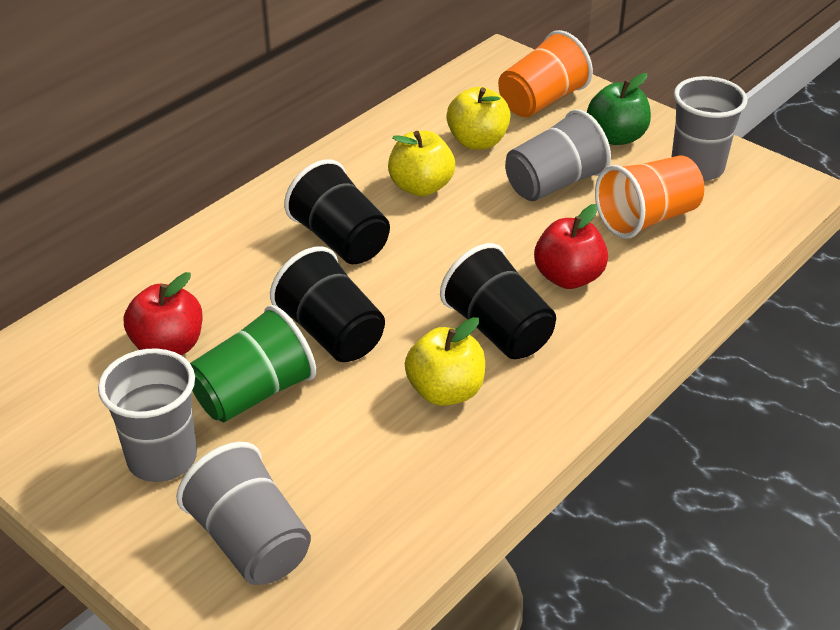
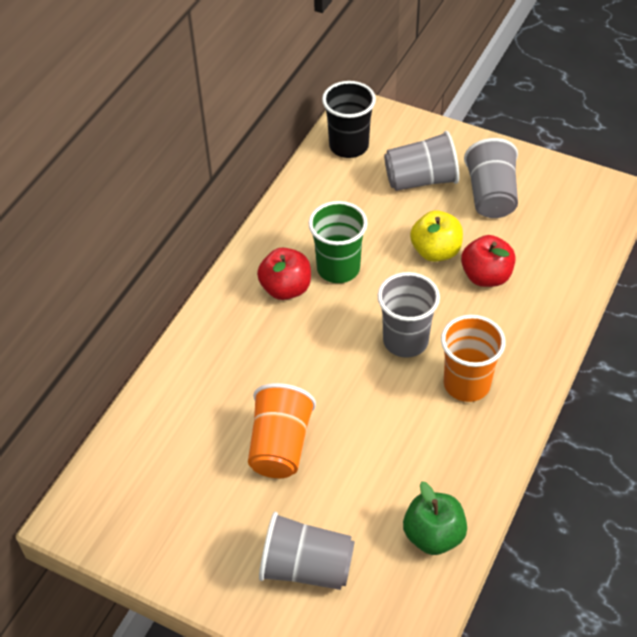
black cup: [270,246,385,362] [284,159,390,264] [440,243,556,359] = 3 -> [322,81,376,158] = 1
yellow apple: [388,131,455,196] [405,317,485,406] [446,87,511,150] = 3 -> [410,210,463,262] = 1

